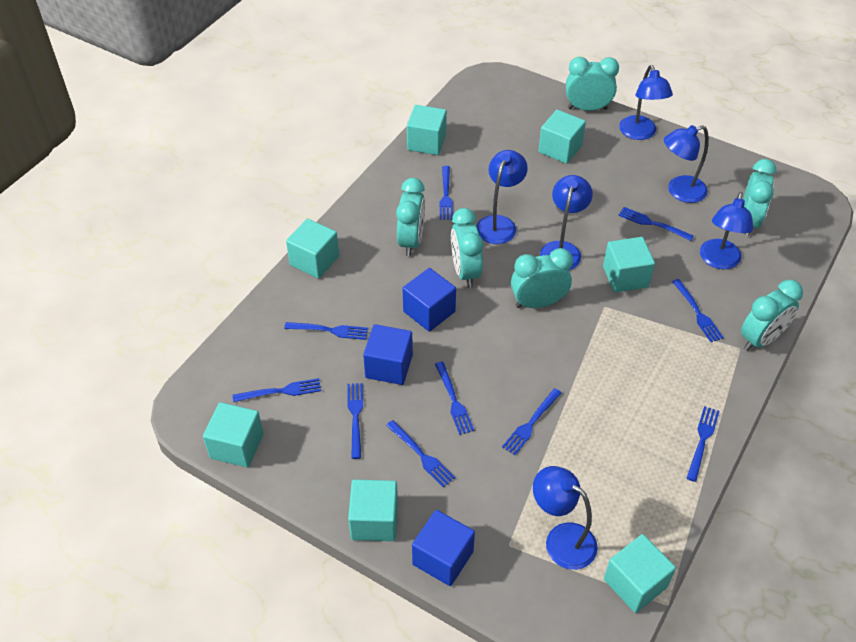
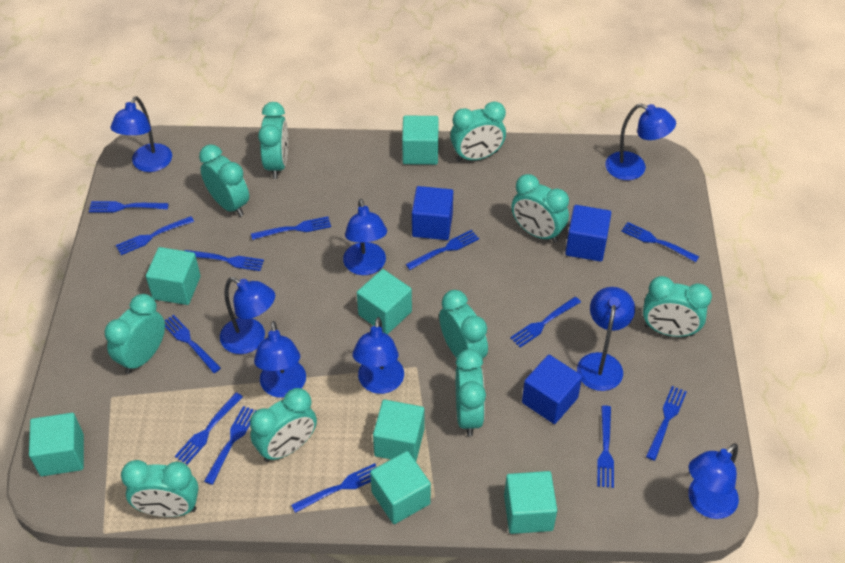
blue fork: [233,378,321,402] [284,322,368,340] [347,383,363,459] [386,420,455,487] [435,361,474,435] [440,166,453,220] [502,388,561,455] [618,207,693,241] [672,279,724,342] [686,406,719,482] = 10 -> [89,201,169,213] [116,216,194,255] [165,315,221,373] [175,392,243,464] [185,250,264,271] [204,406,257,485] [251,216,331,240] [291,463,376,513] [406,230,479,270] [510,297,581,348] [597,405,614,488] [621,222,699,262] [646,386,687,461] = 13
blue lamp: [476,150,528,244] [533,466,598,570] [540,175,593,270] [619,65,673,140] [664,125,709,203] [700,192,753,269] = 6 -> [110,96,172,172] [220,277,275,354] [254,321,306,398] [343,199,387,275] [352,317,404,394] [577,287,635,391] [605,104,676,180] [688,443,739,519] = 8
turquoise clock: [396,178,425,256] [451,208,483,288] [511,248,573,308] [566,57,619,111] [741,280,803,351] [743,159,777,236] = 6 -> [105,294,165,374] [121,460,199,517] [199,144,249,217] [250,388,317,462] [258,102,288,179] [439,290,488,359] [450,101,506,162] [456,349,486,436] [511,174,569,243] [643,276,712,337] = 10

